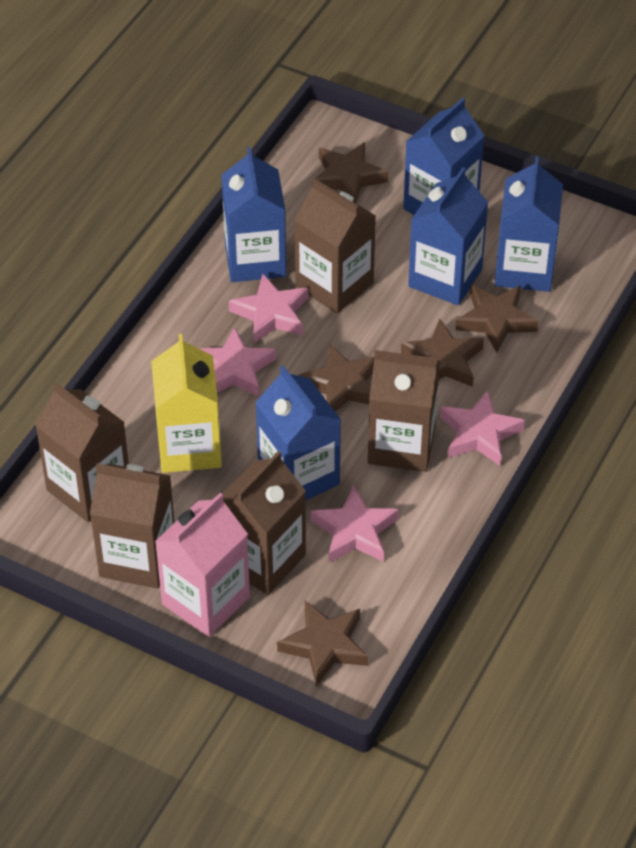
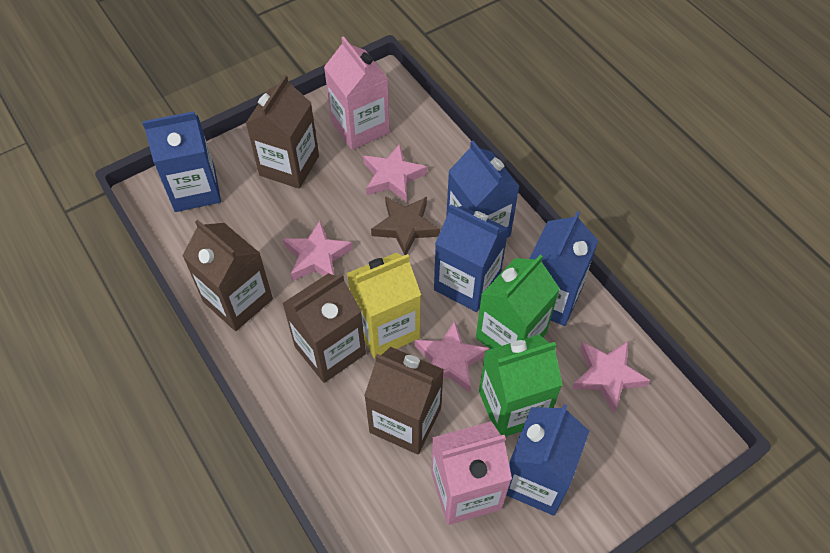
brown carton: [35,382,129,522] [90,463,174,589] [223,451,306,595] [294,178,376,314] [368,350,440,472] = 5 -> [183,219,273,331] [245,75,319,189] [282,273,366,383] [364,347,444,455] = 4
brown star: [277,601,368,687] [298,344,374,412] [315,142,388,203] [401,319,484,387] [455,285,538,353] = 5 -> [371,196,440,255] = 1
green carton: none = 0 -> [476,255,560,349] [479,334,563,437] = 2
pink carton: [155,493,250,637] = 1 -> [324,36,390,150] [431,421,512,525] = 2

